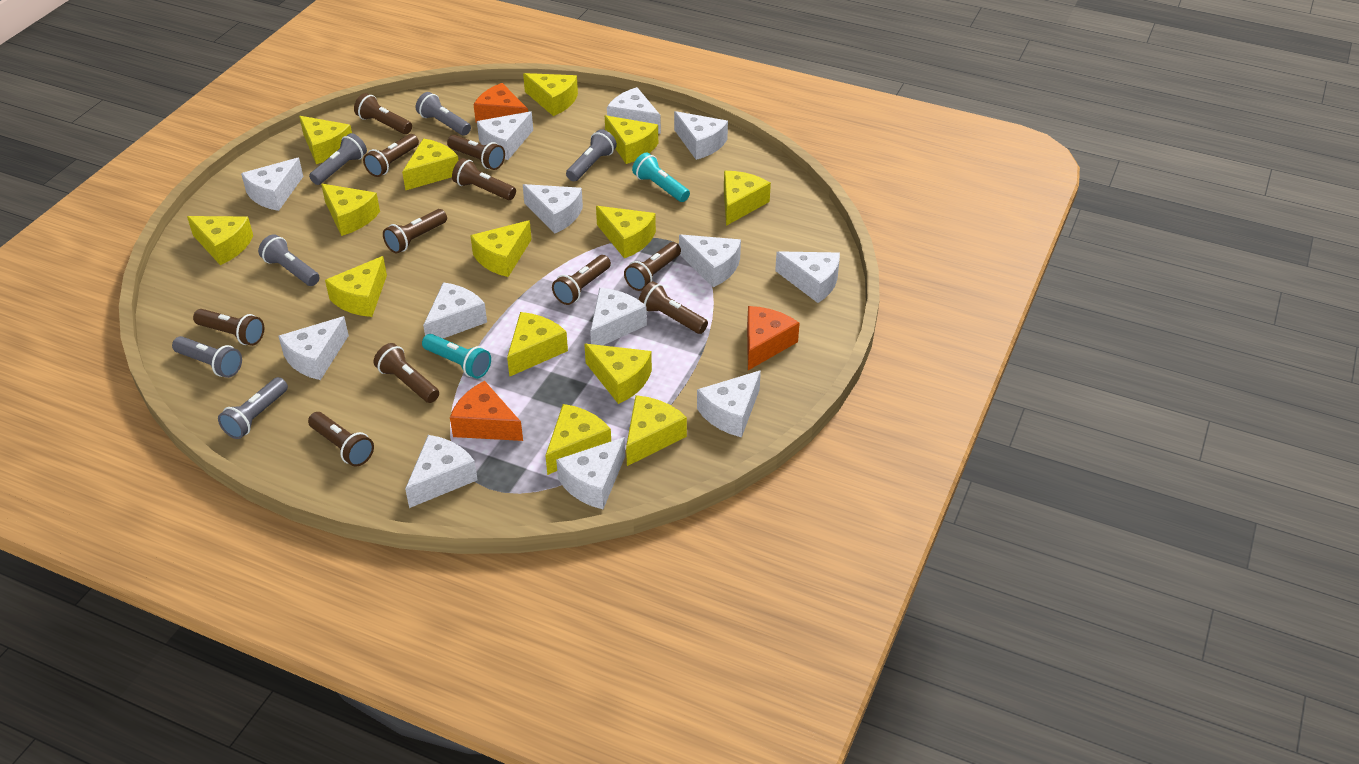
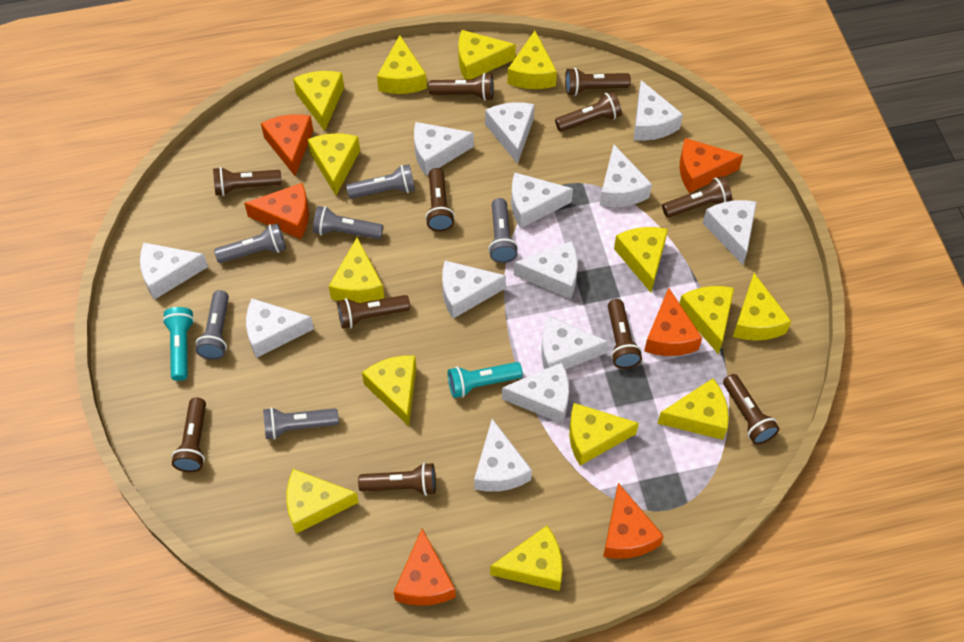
orange cheese: [450,381,523,441] [473,83,528,123] [747,306,800,370] = 3 -> [244,183,309,239] [261,114,313,176] [394,529,456,606] [603,483,664,559] [644,288,702,356] [680,138,743,193] = 6

